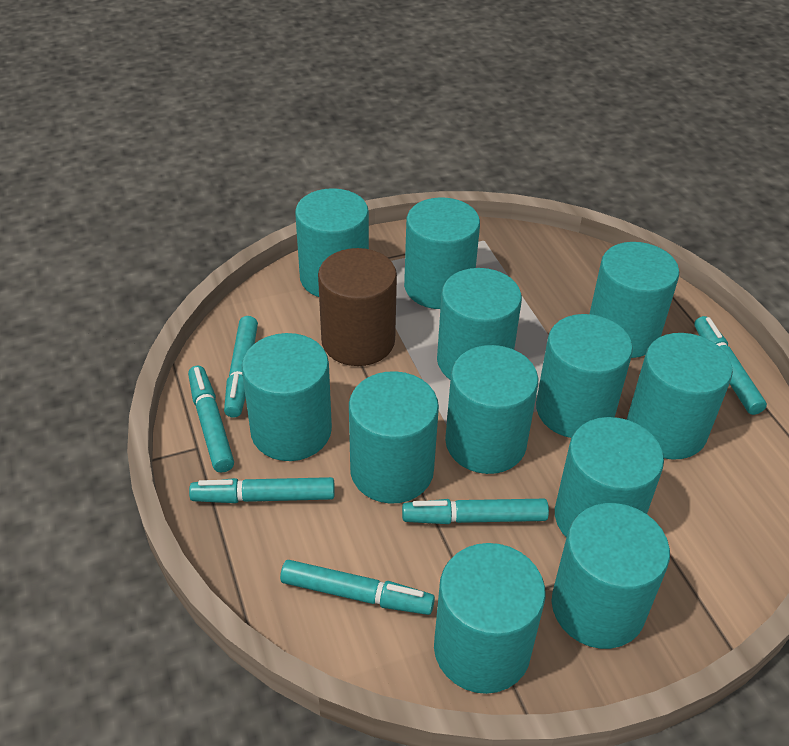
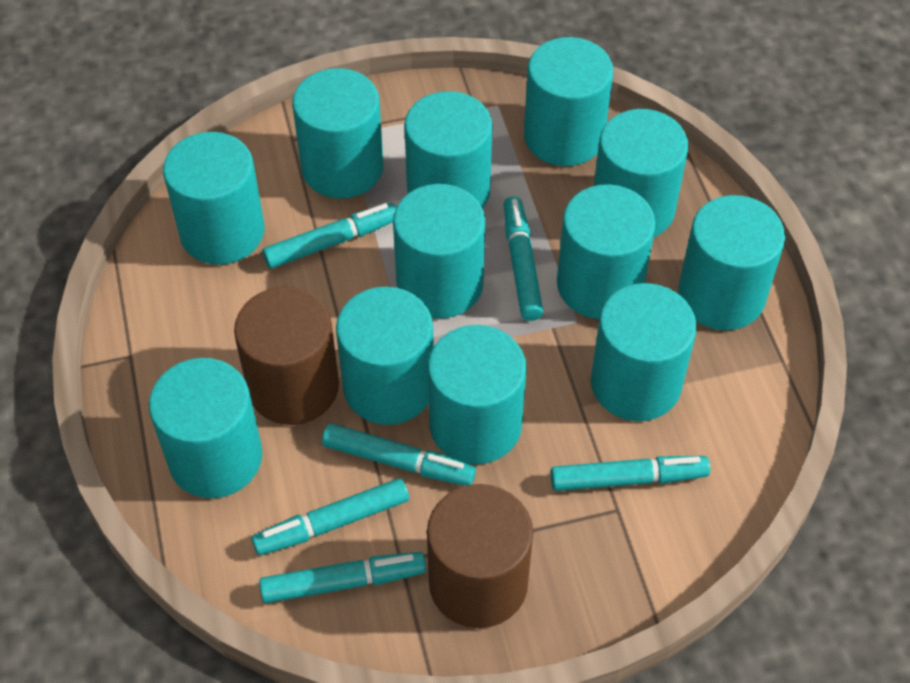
brown cylinder: [318,248,397,366] = 1 -> [234,287,339,425] [427,484,533,628] = 2

